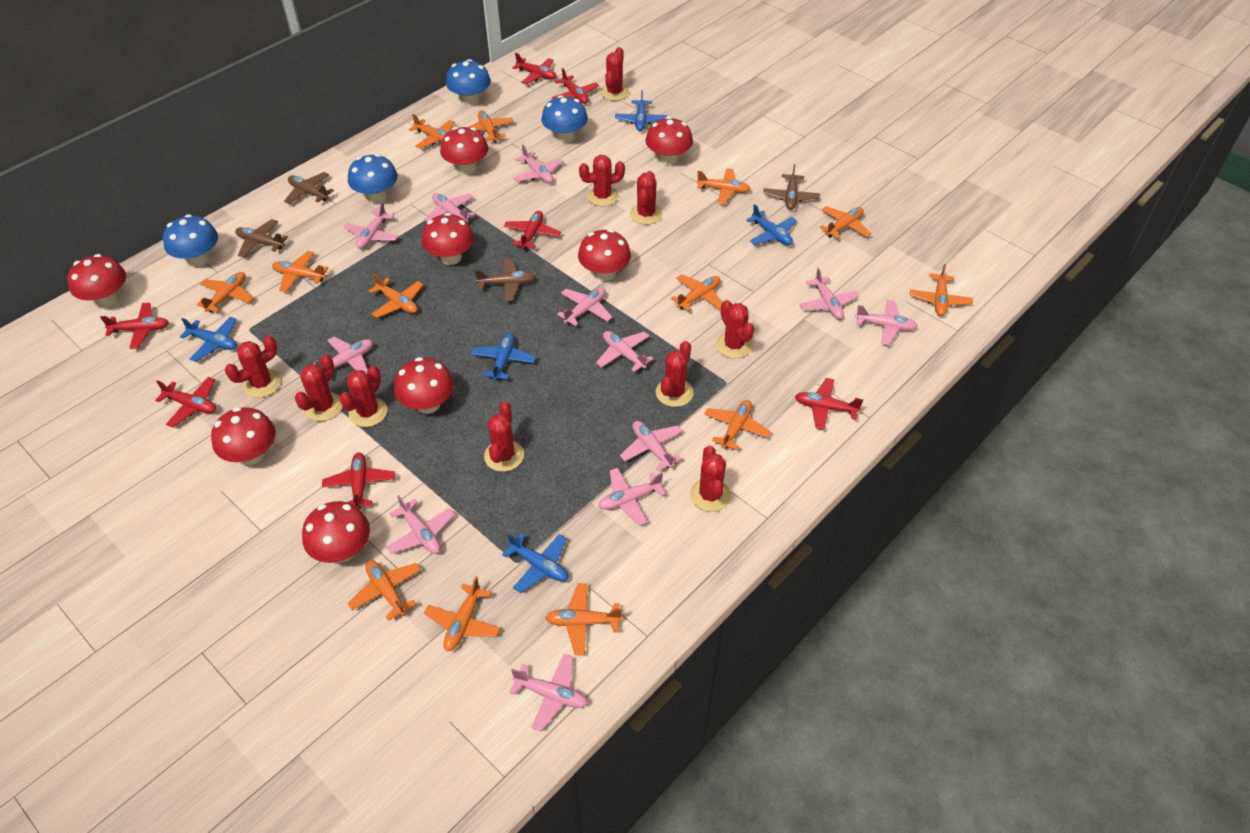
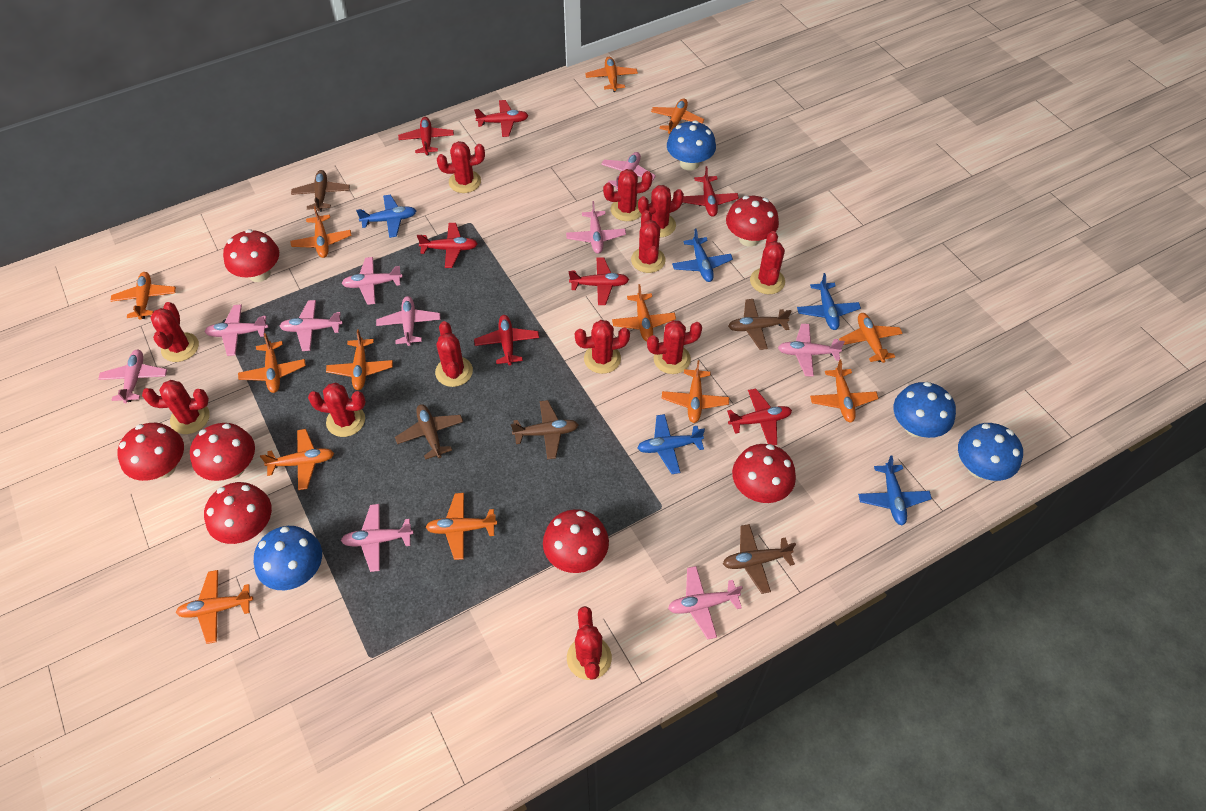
brown plane: [235,219,288,258] [284,172,334,204] [475,258,535,301] [763,164,820,210] = 4 -> [291,170,350,212] [395,404,463,460] [511,400,578,459] [723,524,796,594] [728,299,791,350] = 5
pink plane: [313,337,373,374] [344,202,399,249] [386,495,455,554] [424,193,475,222] [509,654,588,731] [514,144,563,183] [557,288,612,326] [596,331,653,372] [598,468,666,526] [620,421,682,471] [799,268,859,319] [855,300,917,345] = 12 -> [98,350,167,403] [204,304,268,356] [280,300,343,351] [341,504,414,572] [342,257,403,305] [376,296,441,346] [566,201,626,254] [601,152,656,190] [668,566,743,639] [778,324,845,377] = 10
red cactus: [225,336,281,398] [295,355,342,421] [339,366,388,427] [484,401,524,472] [579,155,625,206] [600,47,629,101] [630,171,662,225] [656,341,694,407] [690,445,731,512] [716,300,754,359] = 10 -> [142,380,210,434] [150,302,199,362] [308,383,366,437] [435,321,473,387] [437,141,485,193] [567,606,612,680] [575,320,630,374] [603,169,653,221] [631,210,666,273] [638,185,684,237] [647,320,702,374] [750,231,785,294] = 12
red mushroom: [67,254,126,307] [211,407,276,465] [302,501,370,563] [394,357,454,414] [422,213,474,265] [440,127,488,175] [578,229,631,281] [645,116,693,165] = 8 -> [117,423,184,481] [190,423,255,481] [204,482,272,544] [223,229,279,282] [543,509,609,573] [726,196,779,247] [732,444,796,503] = 7

